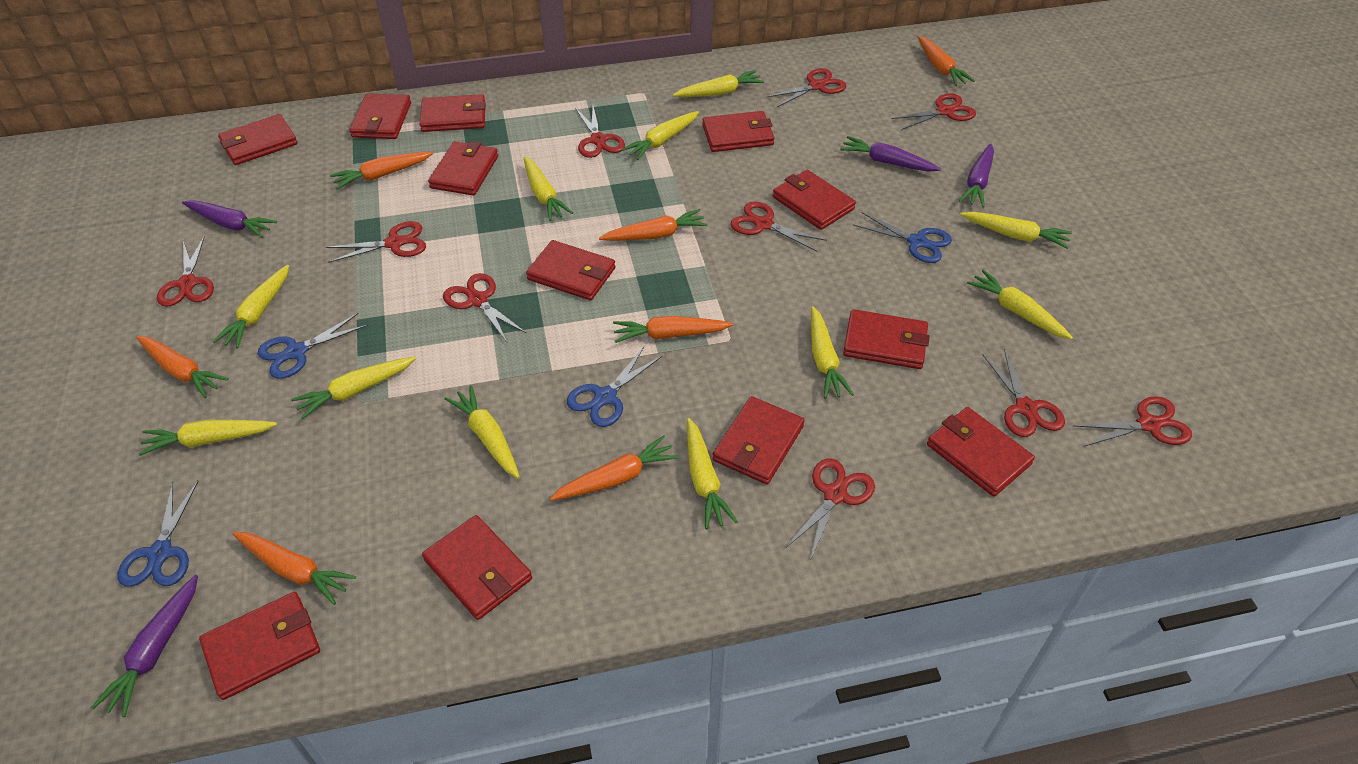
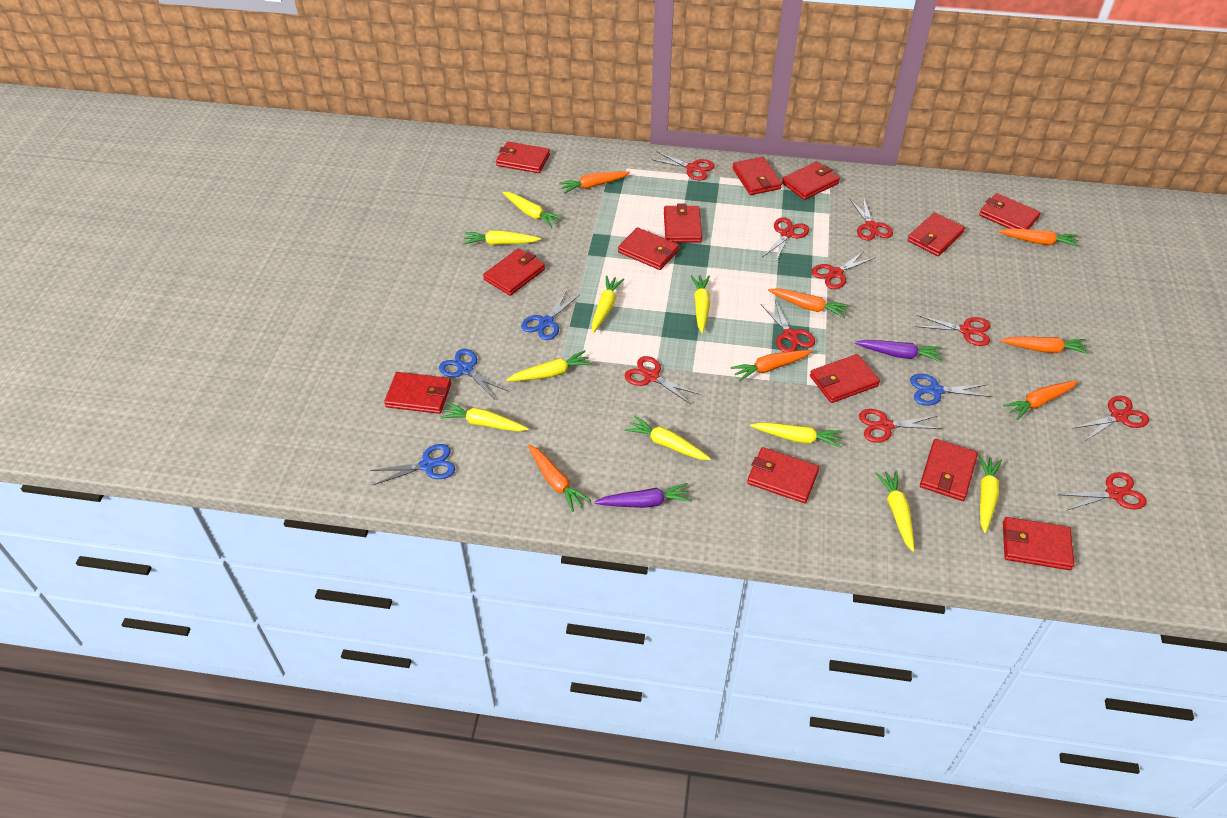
purple carrot: [91,575,198,717] [182,200,277,238] [840,136,941,172] [959,143,994,208] = 4 -> [594,483,692,508] [855,340,942,362] = 2
red wallet: [199,592,320,700] [218,114,298,165] [350,93,411,139] [419,94,486,132] [422,515,532,620] [428,141,498,196] [526,240,616,300] [702,111,775,152] [713,396,805,484] [773,170,856,230] [843,309,929,369] [927,407,1035,497] = 12 -> [384,372,451,414] [483,249,545,296] [496,142,550,173] [618,227,679,270] [664,203,702,243] [732,157,782,195] [747,447,819,503] [782,162,840,200] [810,354,880,403] [907,212,965,256] [920,439,978,501] [979,193,1041,229] [1003,517,1074,570] = 13
yellow carrot: [139,420,277,456] [212,265,289,348] [291,357,416,420] [445,385,520,479] [523,156,573,221] [622,111,699,160] [673,70,764,97] [687,418,738,529] [811,306,854,399] [960,212,1072,249] [967,270,1073,339] = 11 -> [440,402,529,432] [463,231,541,245] [503,192,563,228] [506,350,592,381] [591,276,624,333] [625,416,711,460] [691,275,710,333] [750,422,842,448] [875,470,914,552] [979,455,1002,533] = 10

